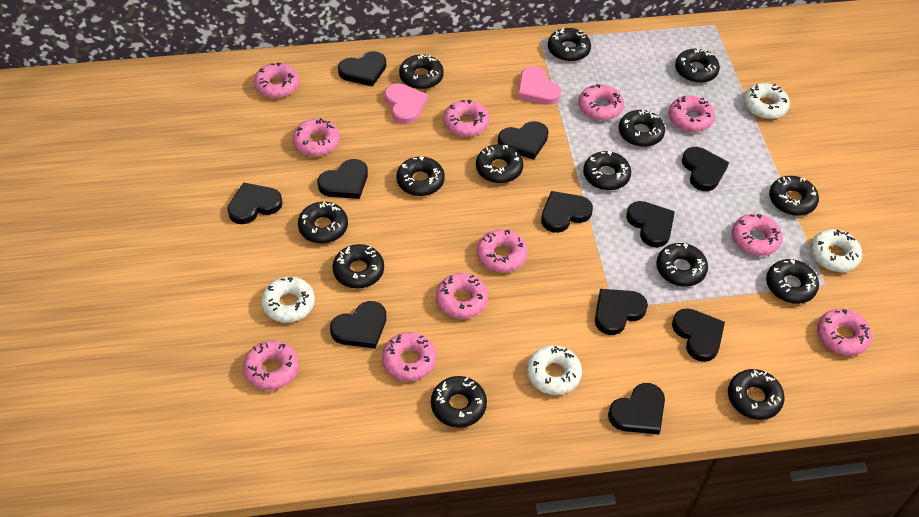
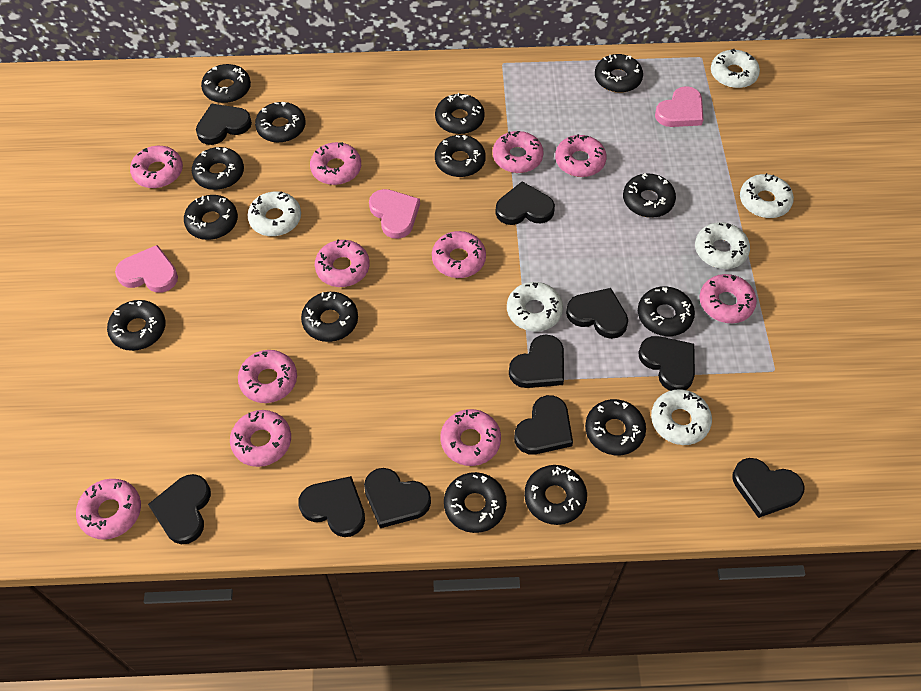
black heart: [227,182,283,224] [318,159,368,199] [330,301,386,349] [338,51,386,87] [498,121,549,160] [541,191,593,233] [595,289,648,335] [608,383,665,434] [626,201,675,247] [672,308,725,362] [682,147,729,191] = 11 -> [148,474,211,544] [196,103,252,145] [298,476,365,537] [364,468,431,528] [495,181,555,225] [509,335,564,388] [514,395,573,455] [566,288,628,339] [638,336,695,391] [732,458,804,518] = 10
pink heart: [384,83,428,124] [518,67,561,105] = 2 -> [115,245,178,293] [369,189,420,239] [655,86,704,127] = 3
white donut: [261,277,315,323] [527,345,582,395] [744,83,790,119] [810,229,862,272] = 4 -> [248,191,301,236] [507,282,563,331] [651,389,712,445] [695,222,750,269] [711,49,760,88] [740,173,794,218] = 6

